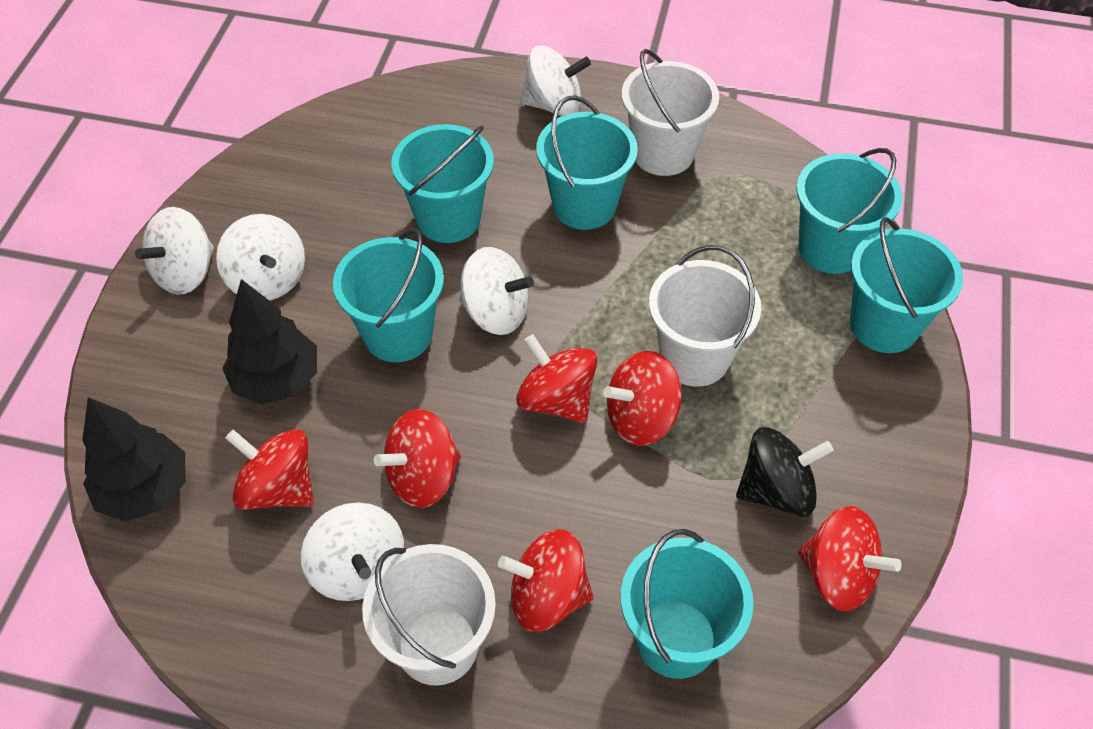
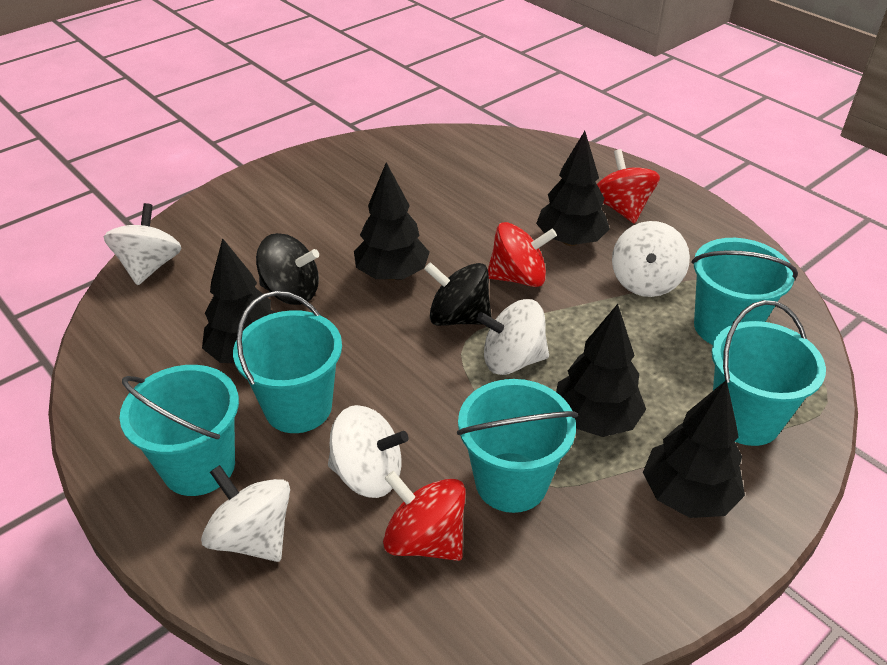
black spinning top: [736,427,834,517] = 1 -> [256,233,319,305] [424,262,492,326] = 2
black tree: [82,397,186,522] [222,279,317,404] = 2 -> [202,238,276,363] [354,162,430,280] [536,131,610,246] [556,304,646,437] [643,380,745,518] = 5
red spinning top: [225,429,314,510] [374,409,461,508] [498,530,594,632] [516,334,597,423] [603,351,682,446] [798,506,902,611] = 6 -> [383,471,466,561] [488,222,557,287] [597,149,660,224] = 3
turquoise bucket: [333,229,444,362] [391,124,494,243] [537,95,638,230] [621,529,753,679] [796,148,902,274] [850,218,963,353] = 6 -> [120,365,239,496] [233,291,342,433] [457,379,578,513] [691,238,798,345] [712,300,826,446] = 5
white bucket: [362,544,496,686] [621,49,719,176] [649,245,761,387] = 3 -> none = 0

